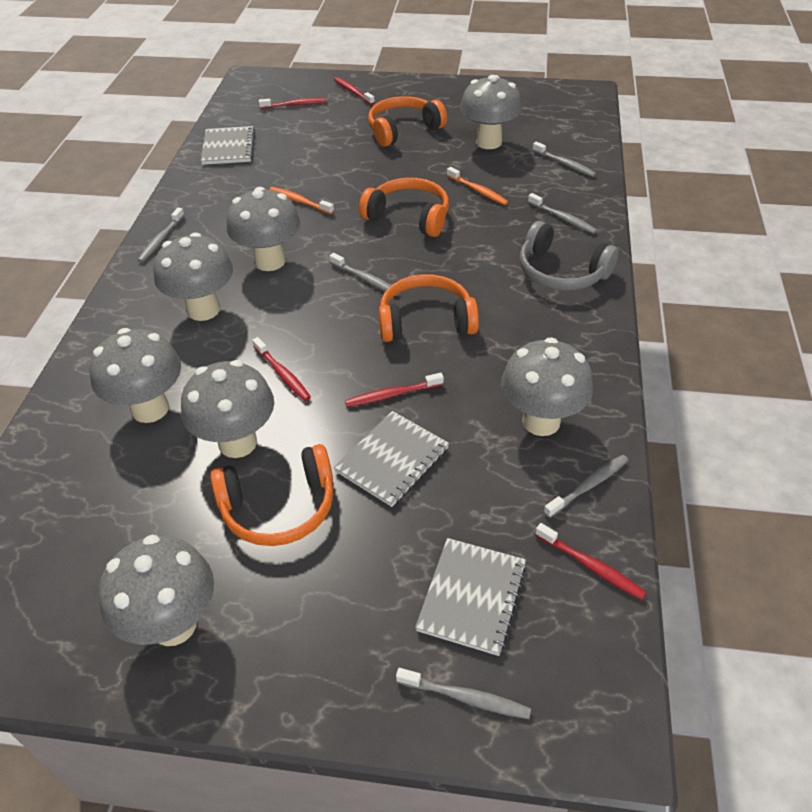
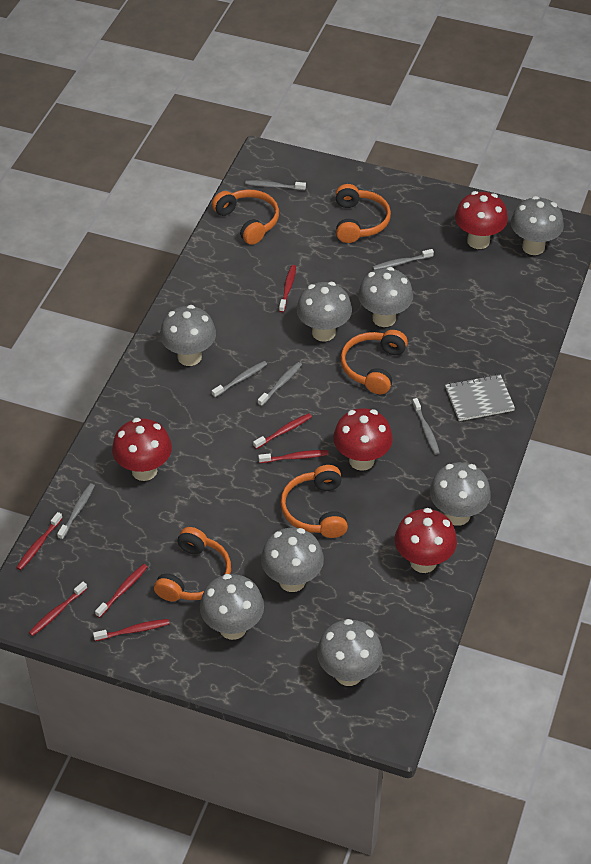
grey headphones: [519,221,619,291] = 1 -> none = 0
grey mushroom: [90,328,181,423] [99,535,214,646] [153,232,233,321] [181,360,274,458] [227,187,300,271] [460,75,522,149] [501,337,593,436] = 7 -> [160,305,216,366] [200,574,264,640] [261,528,324,592] [296,282,352,341] [317,619,383,686] [358,267,413,327] [430,462,491,526] [511,196,564,255] = 8
grey notebook: [201,126,255,165] [334,411,449,507] [415,538,527,656] = 3 -> [445,374,515,421] = 1
orange headphones: [210,444,333,546] [359,178,449,237] [368,96,447,147] [379,274,479,342] = 4 -> [154,527,231,602] [212,190,279,245] [280,465,348,538] [336,184,391,243] [340,330,408,394] = 5
orange toothbrush: [269,187,334,214] [447,167,508,205] = 2 -> none = 0
red mushroom: none = 0 -> [112,418,172,481] [333,408,393,471] [395,508,457,573] [455,191,508,249] = 4
red toothbrush: [252,337,311,401] [259,98,327,109] [334,77,375,105] [345,373,444,407] [535,523,646,600] = 5 -> [16,512,63,570] [29,582,88,636] [93,619,170,641] [95,564,148,618] [253,413,312,449] [258,450,329,463] [279,265,296,312] = 7

